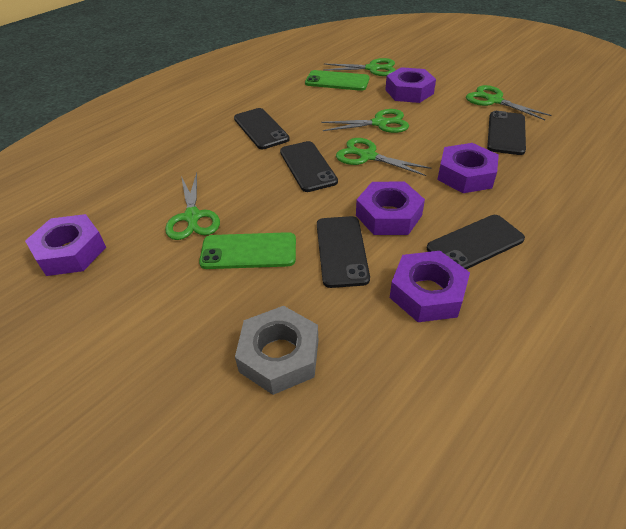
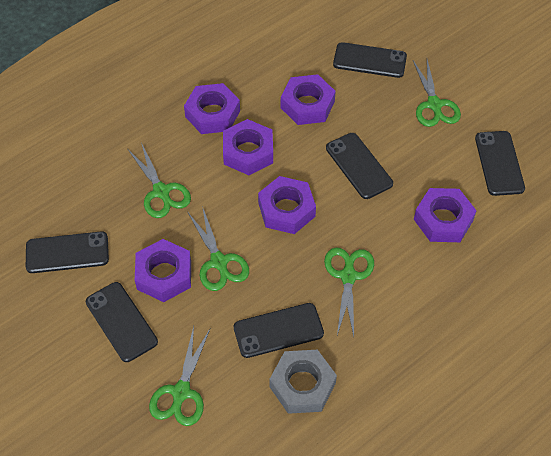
black phone: [234,108,290,149] [280,141,338,192] [317,216,370,288] [427,215,525,269] [487,111,526,155] = 5 -> [26,231,109,273] [86,282,158,362] [234,303,324,358] [326,133,393,199] [333,42,407,78] [475,131,525,196] = 6
green phone: [199,232,296,269] [305,70,370,91] = 2 -> none = 0
purple nut: [25,214,106,276] [356,182,425,235] [385,67,436,103] [390,251,470,322] [437,143,499,193] = 5 -> [135,239,191,302] [184,83,240,134] [223,119,273,175] [258,176,316,234] [281,74,336,125] [414,188,477,242] = 6

